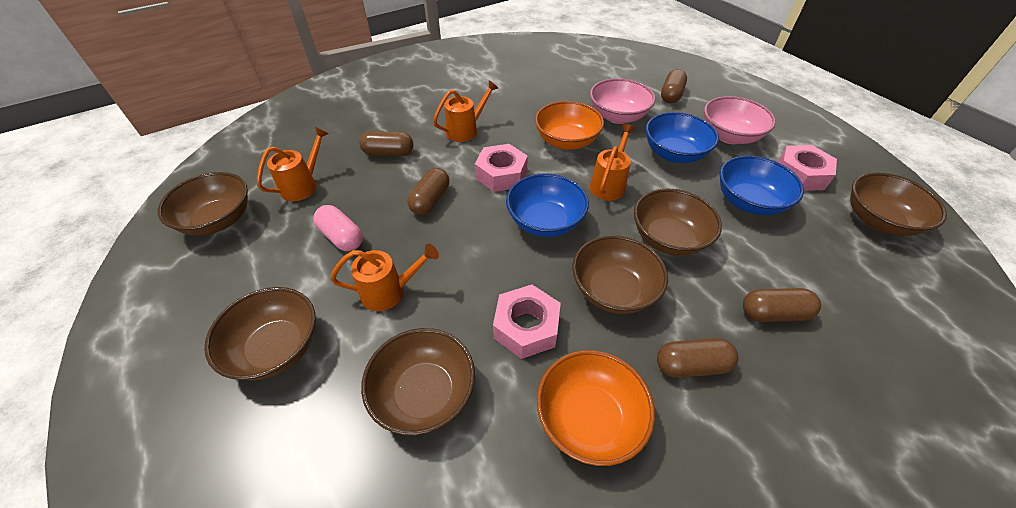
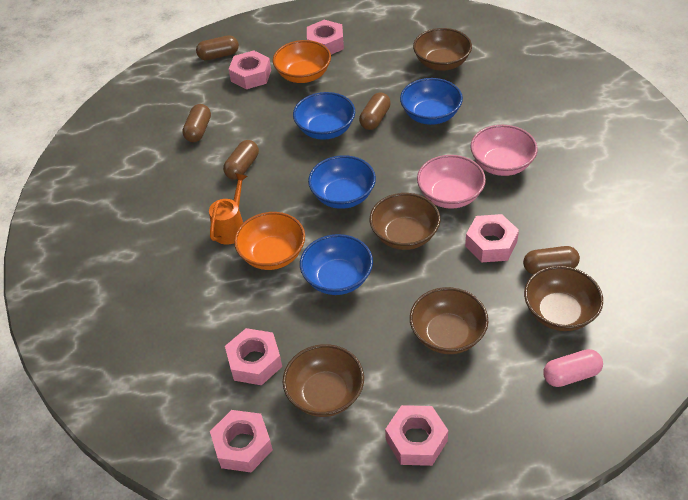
blue bowl: [506,173,589,237] [646,112,719,163] [719,156,804,215] = 3 -> [293,92,355,140] [300,234,373,295] [308,155,376,209] [400,78,463,125] = 4
brown bowl: [157,172,248,236] [204,287,316,380] [361,328,475,435] [572,235,668,314] [634,189,722,256] [850,172,947,236] = 6 -> [283,344,364,417] [370,193,440,250] [410,287,488,354] [413,28,472,71] [524,266,603,331] = 5
orange watering can: [257,127,329,201] [330,244,439,311] [433,80,498,142] [590,124,636,201] = 4 -> [209,173,247,245] = 1
pink nut: [475,144,528,192] [493,285,561,359] [778,145,837,191] = 3 -> [210,410,273,473] [225,328,282,385] [229,50,271,89] [307,20,344,55] [385,405,448,466] [465,214,519,262] = 6

